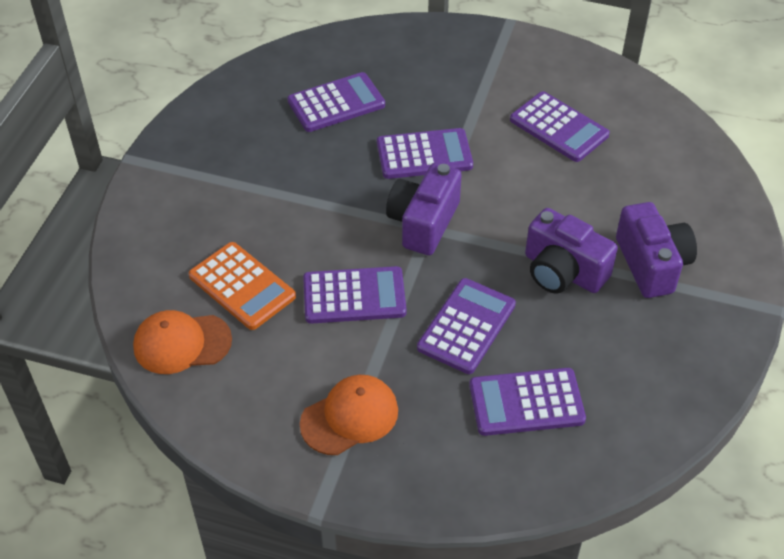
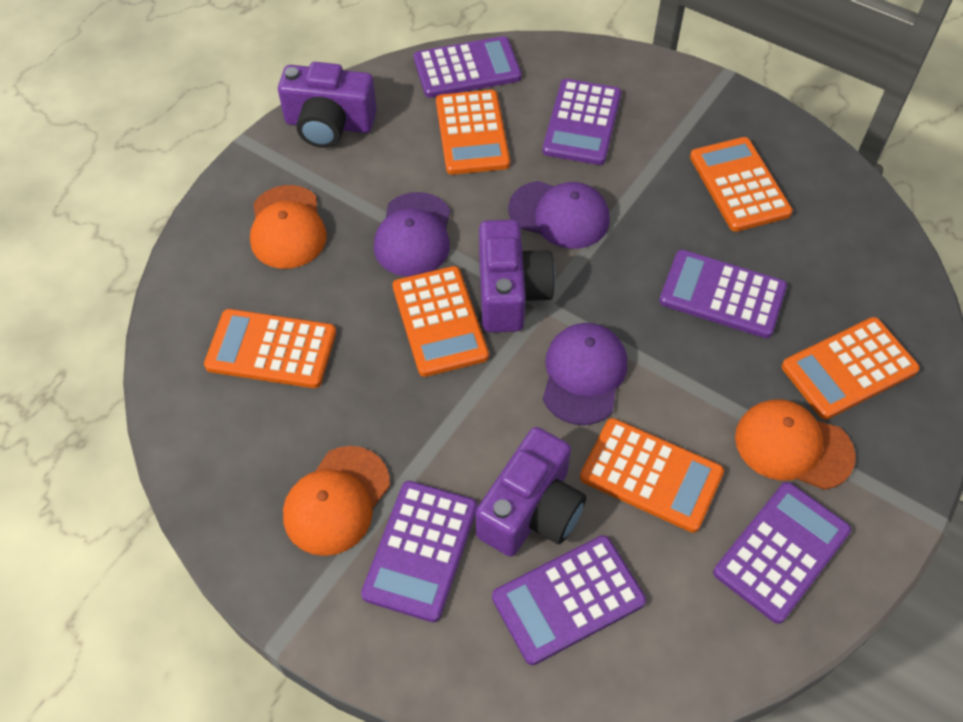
orange calculator: [189,242,296,330] = 1 -> [204,309,336,388] [392,266,489,377] [436,90,510,175] [580,418,724,533] [690,137,793,232] [782,317,920,420] = 6
orange cap: [133,310,232,374] [300,375,398,455] = 2 -> [250,185,327,269] [283,446,390,556] [735,399,856,490] = 3
purple cap: none = 0 -> [374,192,450,277] [508,181,610,249] [543,323,627,425] = 3

